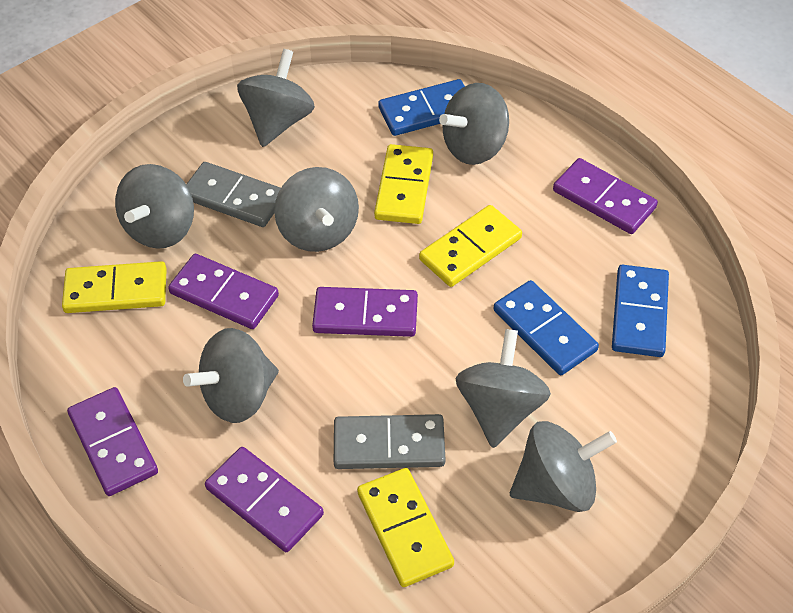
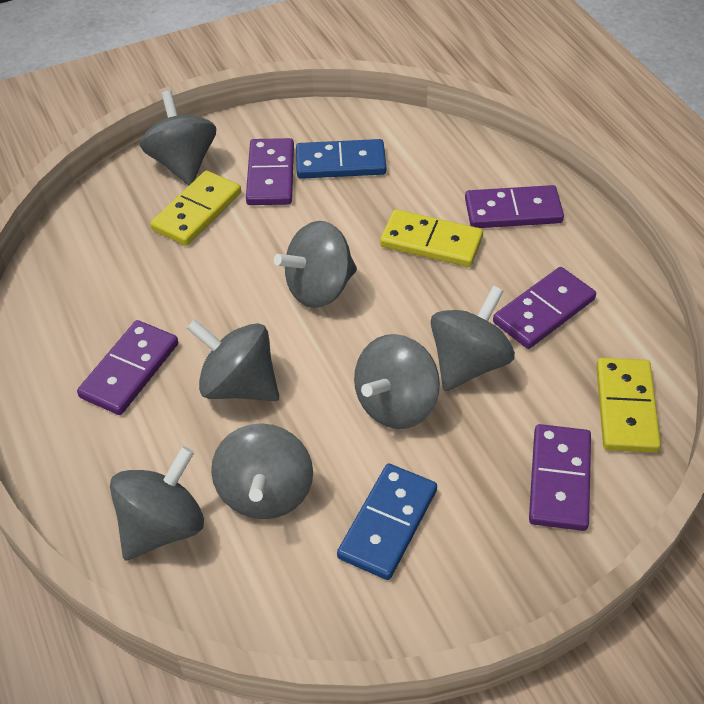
blue domino: [378,79,465,136] [494,280,599,375] [612,265,669,357] = 3 -> [296,139,386,179] [337,464,437,580] = 2
grey domino: [186,162,281,227] [334,414,445,469] = 2 -> none = 0
yellow domino: [62,261,167,313] [357,468,454,587] [374,144,433,224] [419,205,522,287] = 4 -> [150,170,241,246] [380,209,483,267] [596,358,661,453] = 3

